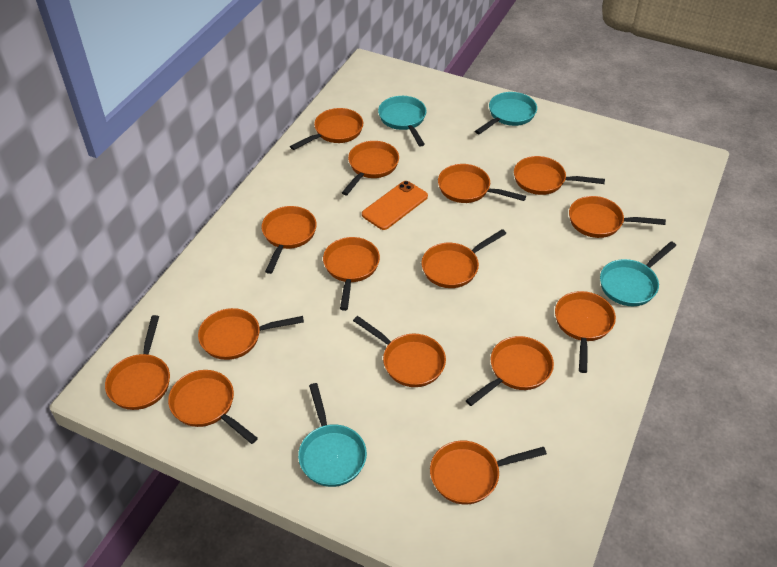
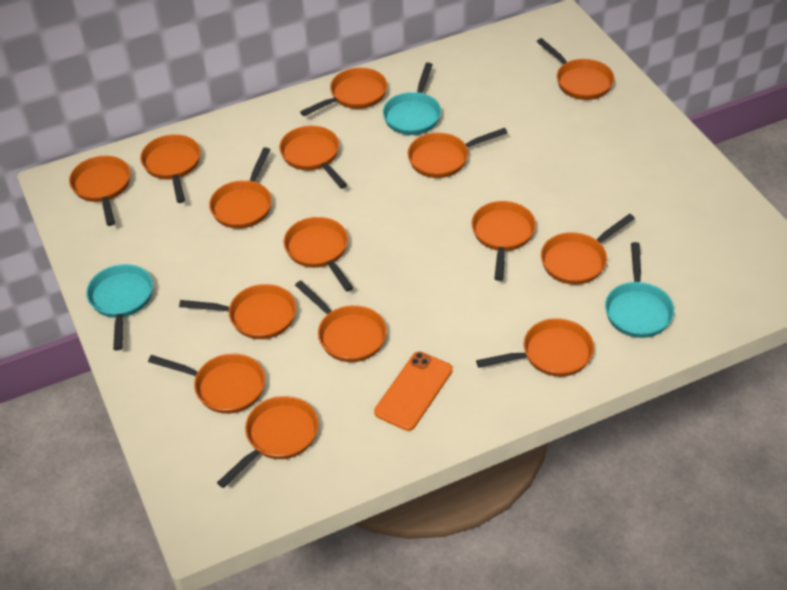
turquoise pan: [298,383,367,487] [378,96,427,147] [475,92,537,135] [600,241,676,306] = 4 -> [86,264,153,350] [383,63,441,135] [605,242,674,338] = 3

